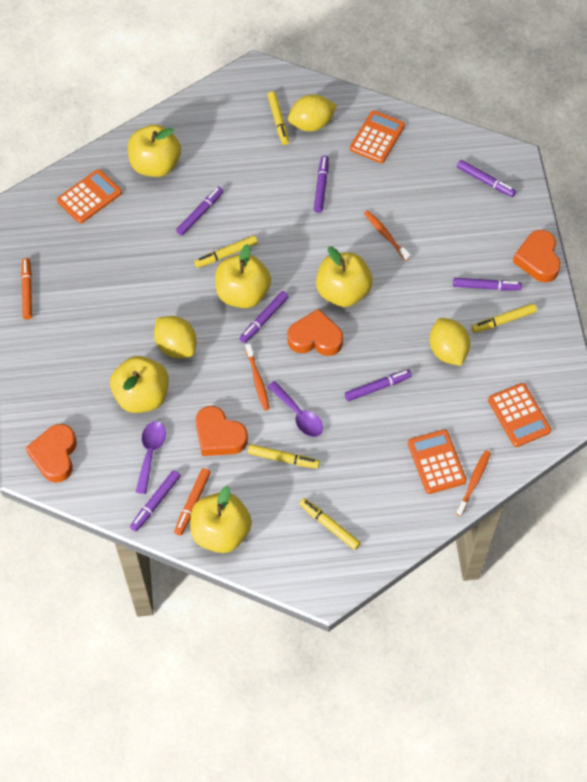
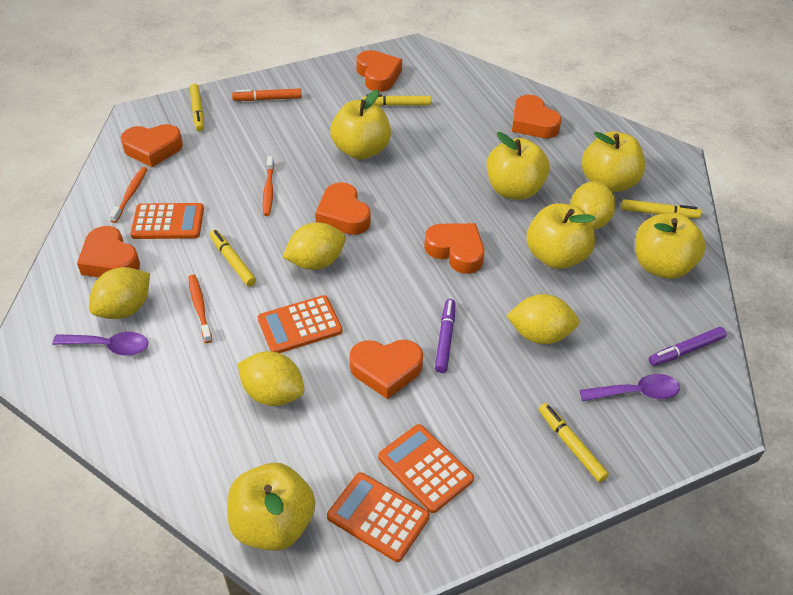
orange heart: [26,424,77,483] [196,406,248,456] [287,309,343,356] [513,230,561,282] = 4 -> [77,226,140,277] [120,124,183,167] [315,182,371,235] [349,339,423,399] [356,50,402,92] [424,223,484,274] [512,95,562,138] = 7
orange marker: [21,258,32,319] [174,468,211,536] = 2 -> [232,88,302,101] = 1
purple marker: [130,470,181,531] [176,187,224,236] [240,291,289,343] [314,155,329,213] [345,370,412,401] [453,278,522,291] [457,160,516,197] = 7 -> [435,299,455,373] [649,327,727,366] = 2
yellow apple: [110,356,169,413] [128,125,181,177] [190,486,252,553] [215,244,271,308] [316,247,372,307] = 5 -> [227,463,315,551] [330,90,391,160] [487,132,550,200] [527,203,596,269] [581,131,645,192] [635,213,706,279] = 6
yellow lemon: [154,316,197,358] [288,94,337,132] [430,318,470,366] = 3 -> [89,267,150,319] [238,351,305,406] [283,223,346,270] [506,294,579,344] [570,181,616,229] = 5

